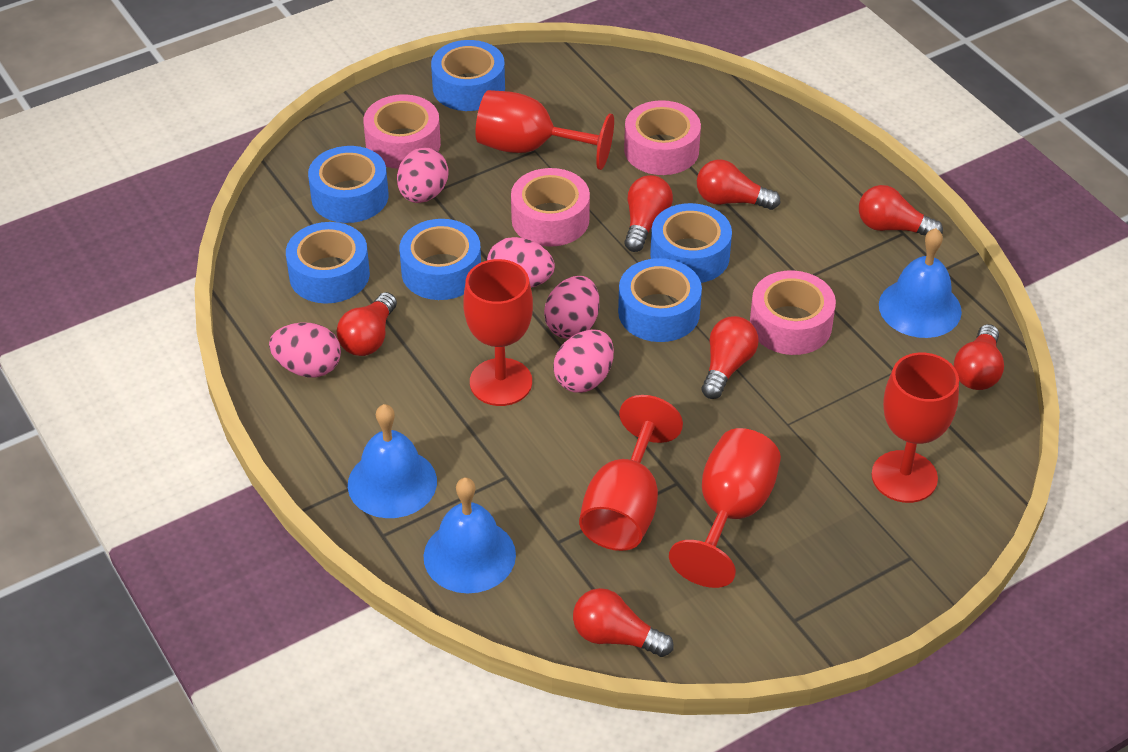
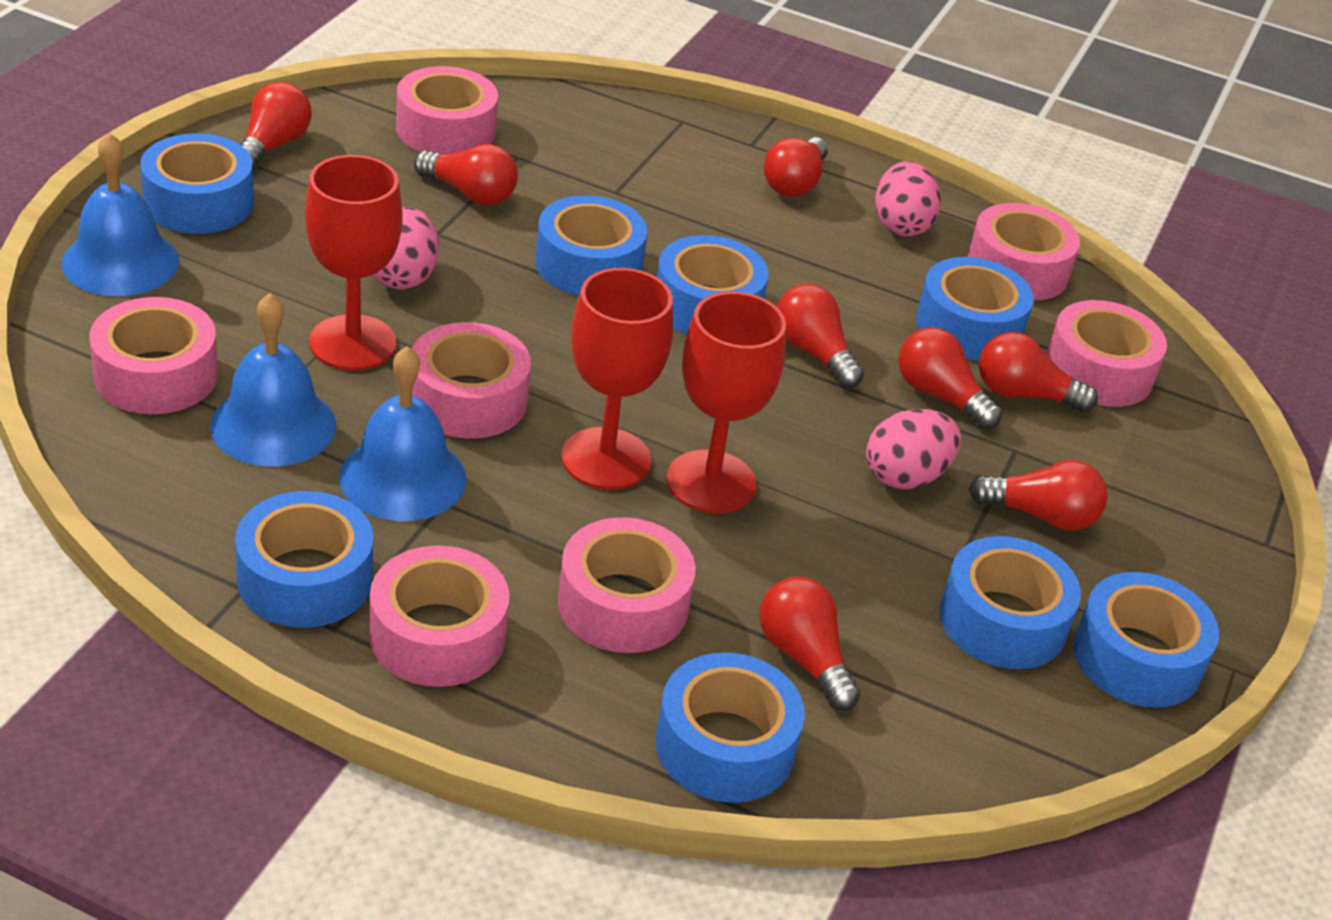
blue tape: [286,222,370,304] [308,146,388,223] [399,219,481,300] [431,40,505,111] [618,258,702,342] [650,203,732,283] = 6 -> [140,133,254,234] [235,491,373,628] [536,195,647,296] [656,652,805,803] [657,235,769,335] [916,257,1034,360] [940,536,1081,669] [1073,572,1219,708] = 8
pink egg: [269,322,341,377] [397,148,448,203] [487,237,555,288] [544,276,599,339] [553,330,614,393] = 5 -> [374,207,439,290] [866,409,961,489] [875,161,941,236] = 3
pink tape: [363,94,441,169] [511,168,590,247] [624,100,701,175] [750,270,836,355] = 4 -> [89,297,218,414] [369,545,509,687] [396,66,498,154] [412,322,531,439] [558,517,695,653] [968,203,1080,301] [1046,300,1167,407] = 7
red goblet: [463,259,533,406] [475,90,614,170] [579,395,683,551] [669,428,781,588] [872,353,959,503] = 5 -> [305,155,403,371] [561,268,673,490] [666,291,786,513] = 3
red light bulb: [337,292,397,356] [573,588,674,657] [624,175,673,252] [697,160,780,210] [701,316,759,399] [859,185,943,236] [954,324,1004,390] = 7 -> [240,82,312,170] [414,144,518,205] [759,577,861,711] [764,137,828,197] [777,284,864,388] [898,327,1002,429] [969,460,1108,531] [979,332,1098,413] = 8

